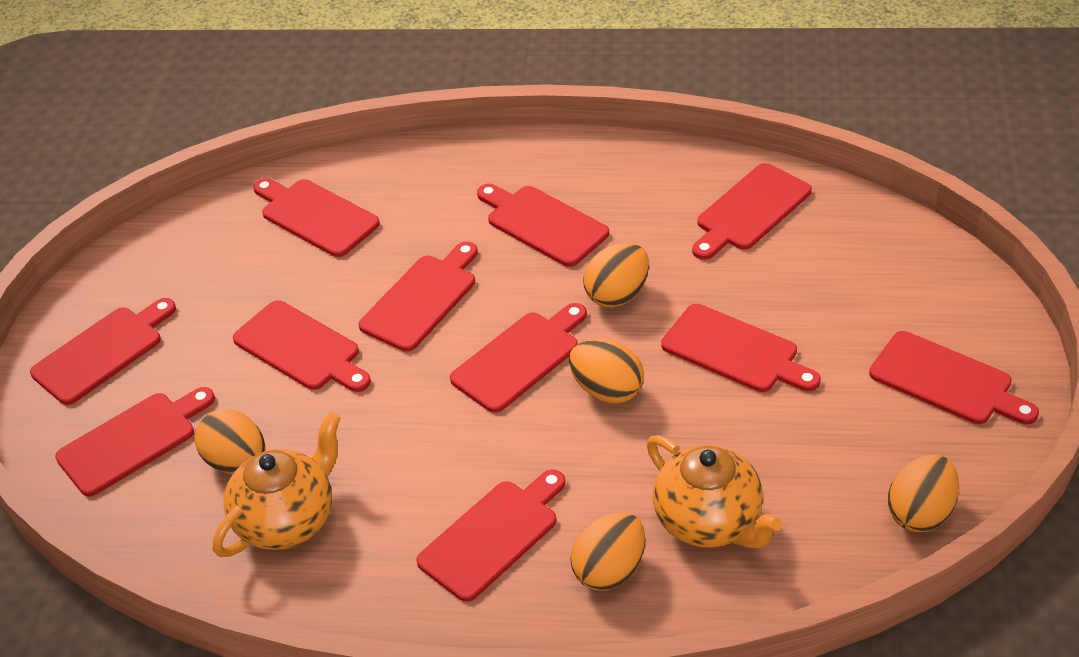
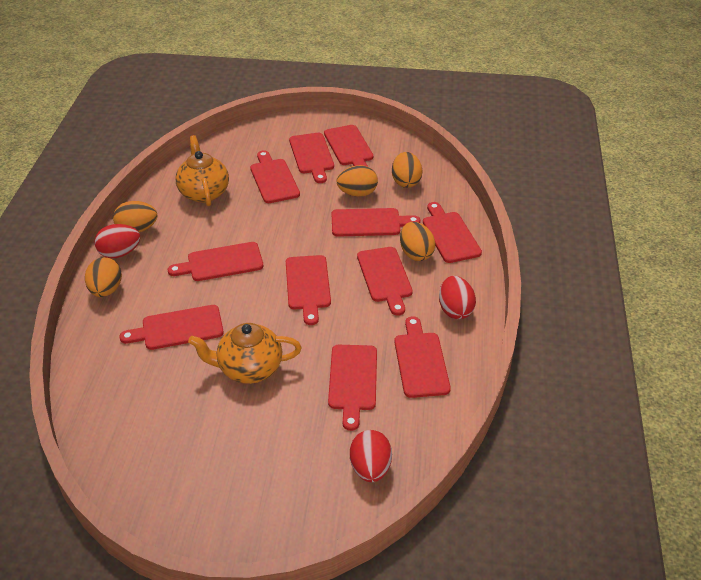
red egg: none = 0 -> [95,224,140,258] [350,430,392,482] [439,276,476,319] = 3

